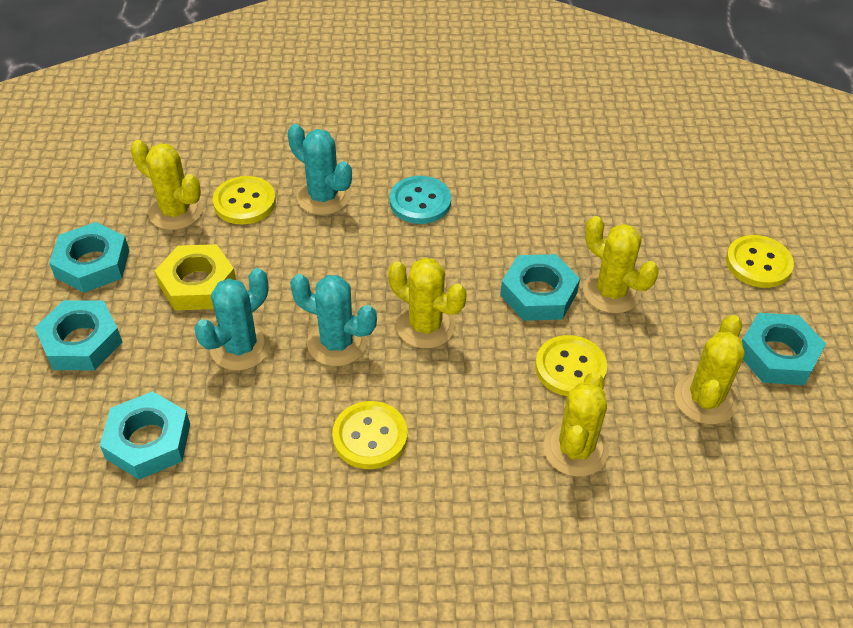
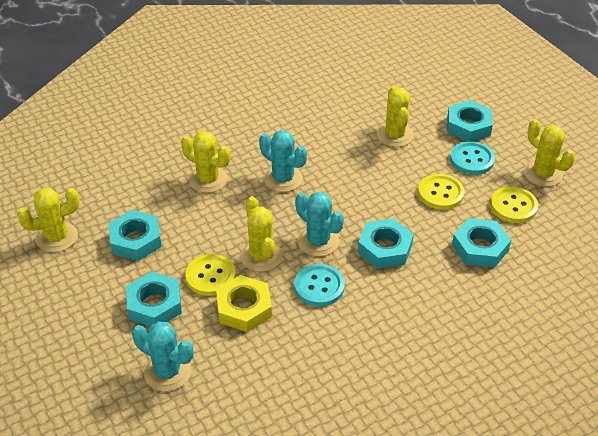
turquoise button: [390,176,451,224] = 1 -> [294,264,345,306] [450,141,495,175] = 2
yellow button: [213,176,276,224] [332,401,408,469] [535,335,607,396] [726,235,794,288] = 4 -> [185,254,236,296] [418,174,465,210] [490,186,538,223] = 3

